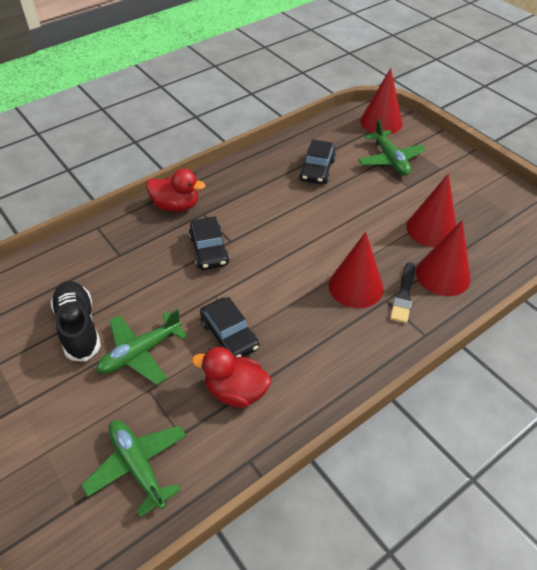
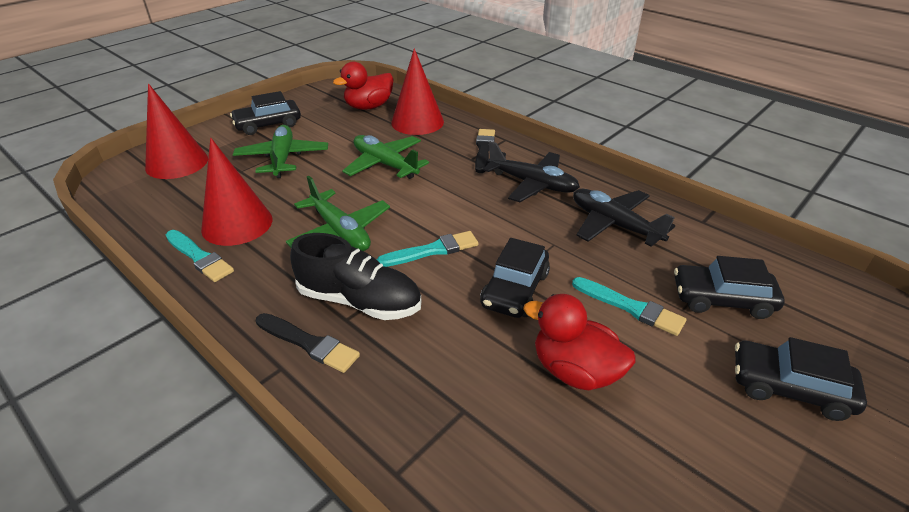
black brush: [390,262,415,323] = 1 -> [256,313,360,373] [475,129,495,173] = 2
black car: [189,216,230,270] [200,297,259,357] [299,139,336,184] = 3 -> [230,91,301,135] [480,238,550,318] [674,256,785,319] [735,337,867,421] = 4
black plane: none = 0 -> [483,141,580,202] [573,189,675,247] = 2
red cone: [329,232,384,308] [360,68,403,134] [406,174,456,248] [416,220,471,296] = 4 -> [145,84,208,179] [201,138,272,246] [391,48,444,135] = 3
turquoise brush: none = 0 -> [166,230,234,282] [377,231,478,267] [572,277,686,336] = 3

